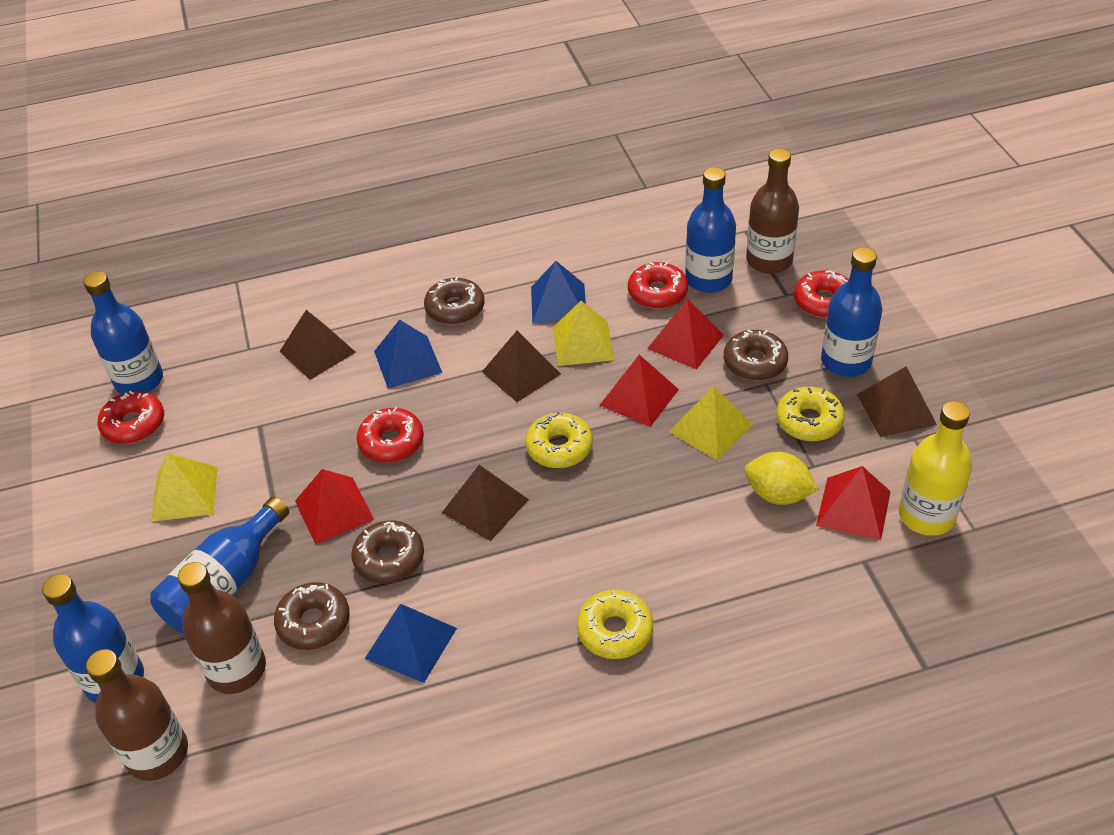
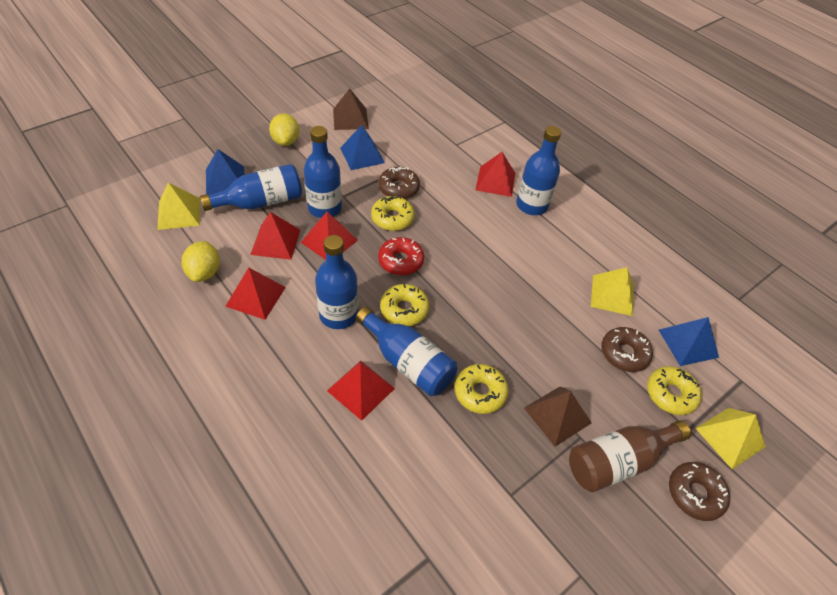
brown bottle: [86,649,188,781] [178,562,266,694] [746,148,799,274] = 3 -> [569,420,691,492] = 1
brown donut: [274,582,350,650] [351,520,424,583] [424,277,484,325] [724,330,788,381] = 4 -> [378,167,420,199] [601,327,653,372] [669,462,730,521] = 3
brown pyramid: [280,310,356,380] [442,465,529,541] [482,331,561,402] [857,366,937,437] = 4 -> [333,88,369,130] [524,386,591,447] = 2
red donut: [97,391,164,444] [357,407,424,463] [628,262,688,309] [794,270,849,318] = 4 -> [378,237,424,275] = 1
red pyramid: [295,469,374,545] [600,355,679,427] [647,299,724,369] [816,466,891,540] = 4 -> [225,268,286,320] [250,212,300,260] [301,212,358,260] [327,361,395,421] [476,152,515,197] = 5
yellow bottle: [899,401,972,536] = 1 -> none = 0
yellow donut: [525,411,593,468] [577,590,653,659] [776,387,845,441] = 3 -> [371,196,415,231] [380,284,429,326] [455,364,508,414] [647,366,702,415] = 4
yellow lemon: [745,452,819,505] = 1 -> [182,241,220,282] [269,113,299,146] = 2

